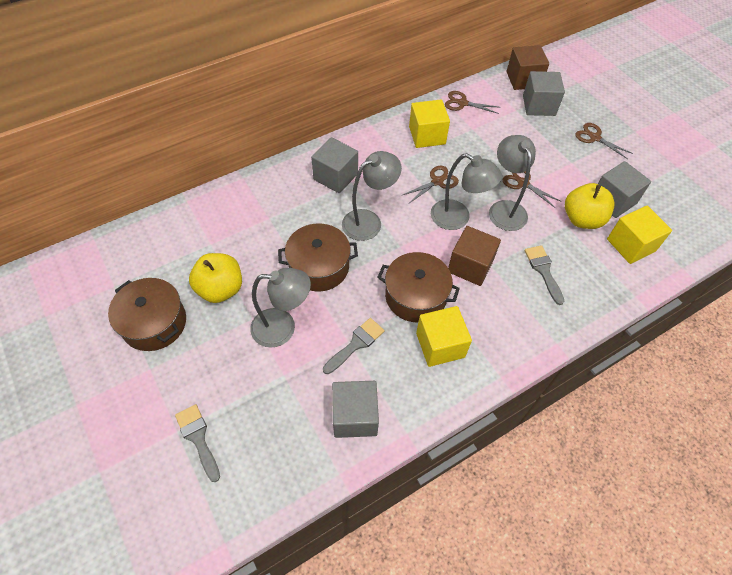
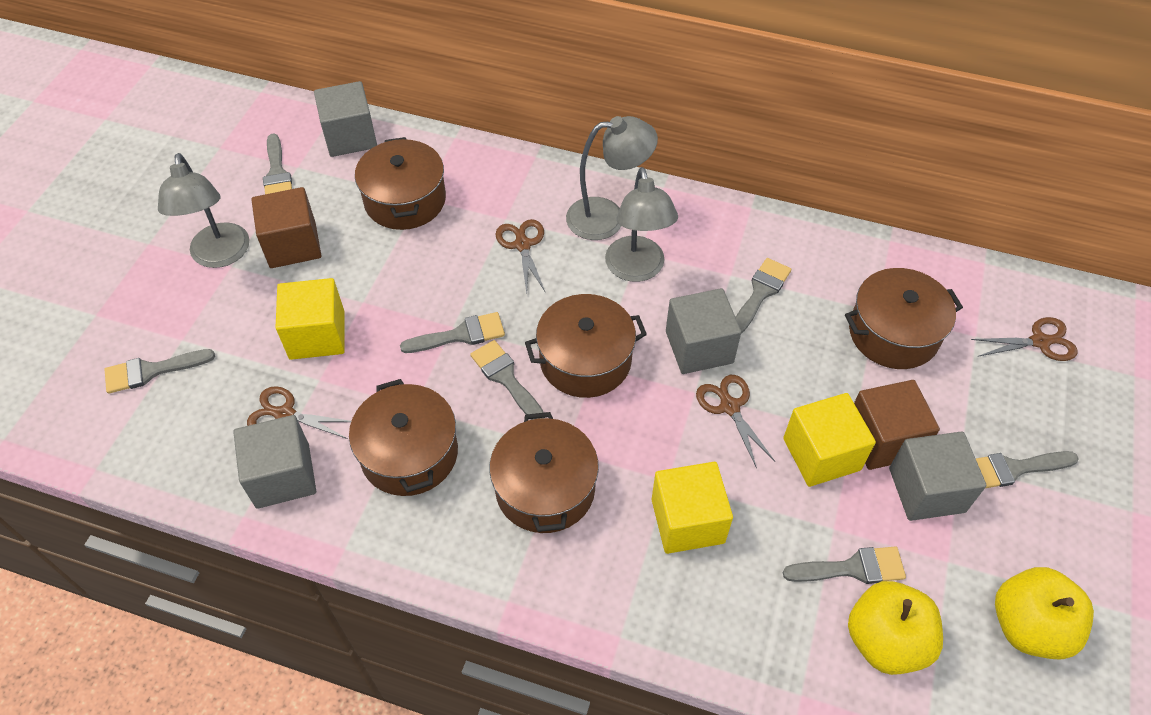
brown pot: [108,278,186,351] [278,224,358,291] [377,252,460,322] = 3 -> [349,379,458,496] [355,137,446,230] [489,412,599,533] [525,294,647,398] [845,268,963,369] = 5
grey brush: [175,404,220,482] [323,318,385,374] [525,245,564,305] = 3 -> [104,349,215,394] [263,134,292,194] [400,312,505,353] [470,340,544,420] [736,258,791,334] [783,546,906,584] [975,451,1079,488] = 7
grey lamp: [250,268,311,348] [342,151,402,241] [431,153,502,230] [489,135,536,231] = 4 -> [158,153,250,268] [566,116,658,240] [605,167,678,282] = 3

